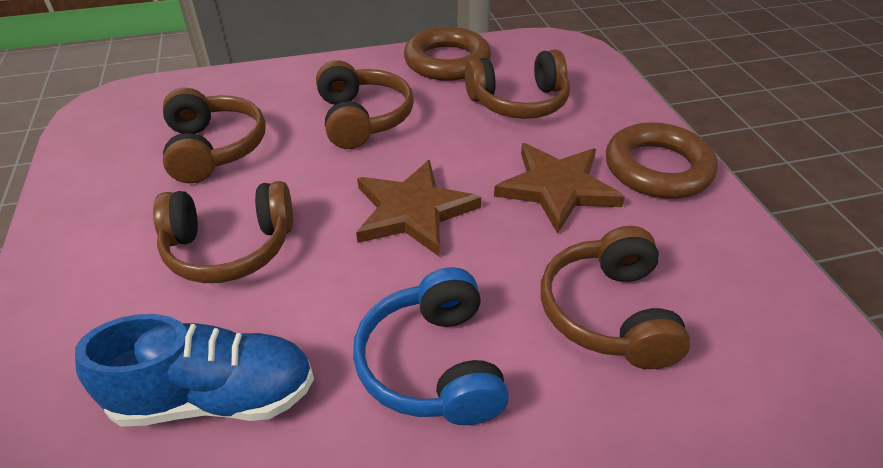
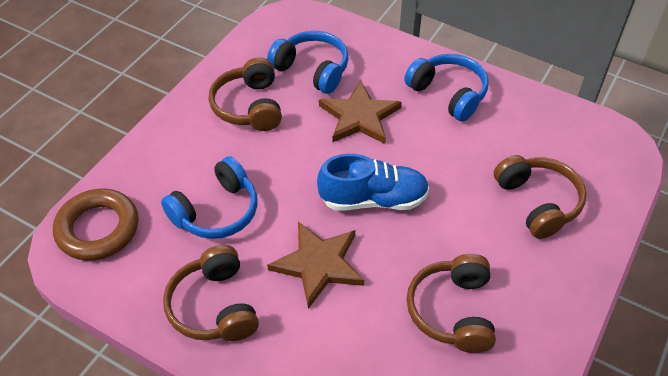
blue headphones: [353,267,509,425] = 1 -> [161,156,258,239] [267,31,349,94] [404,54,489,121] = 3
brown headphones: [153,181,293,283] [163,88,266,183] [316,60,414,149] [465,49,570,119] [541,226,691,369] = 5 -> [163,245,259,341] [209,57,282,131] [407,254,496,353] [494,155,587,239] = 4
brown ring: [404,27,491,81] [606,122,718,199] = 2 -> [53,188,139,261] = 1

